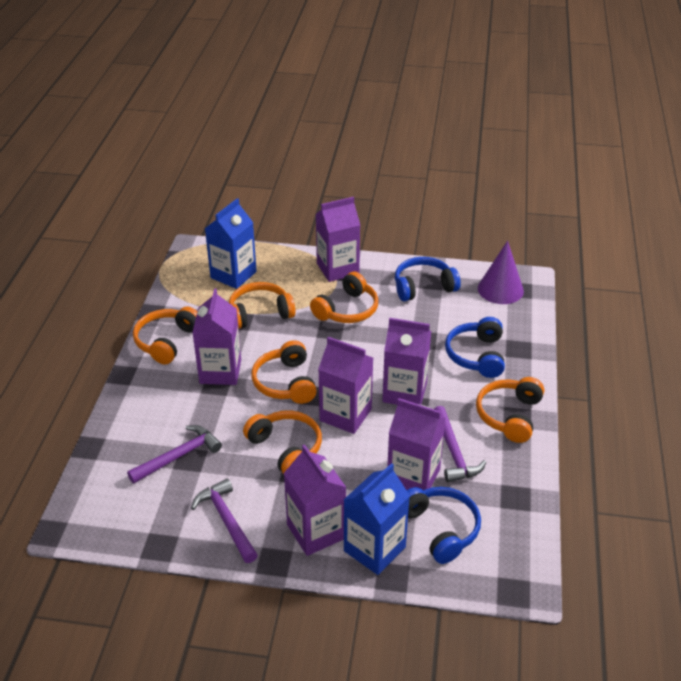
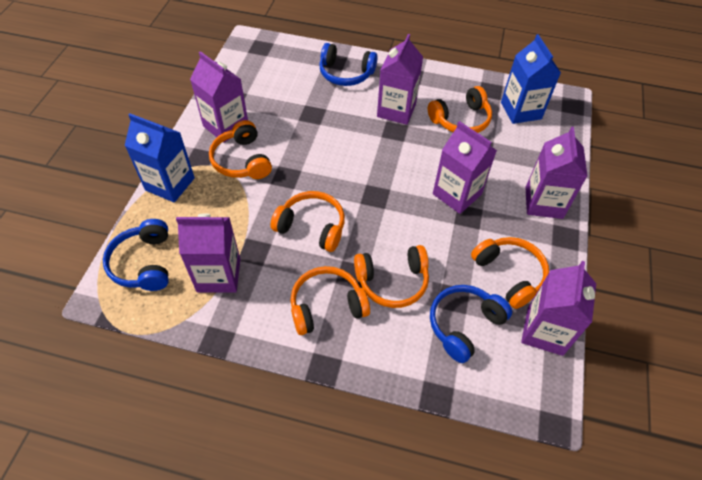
purple cone: [478,241,524,304] = 1 -> none = 0
purple hammer: [127,425,222,484] [191,478,258,563] [434,406,486,483] = 3 -> none = 0

